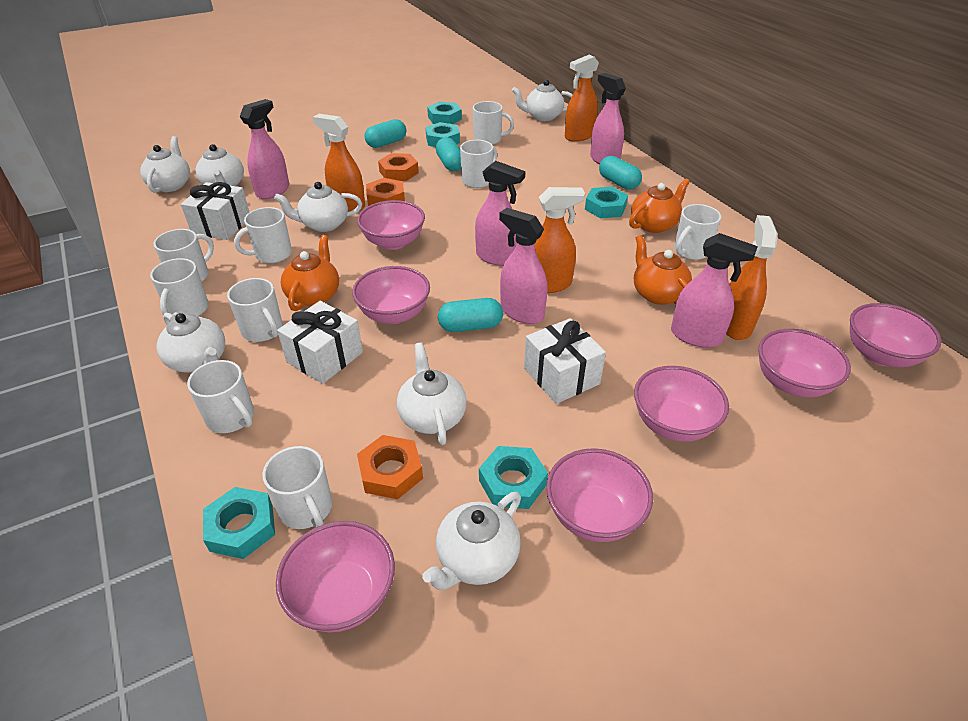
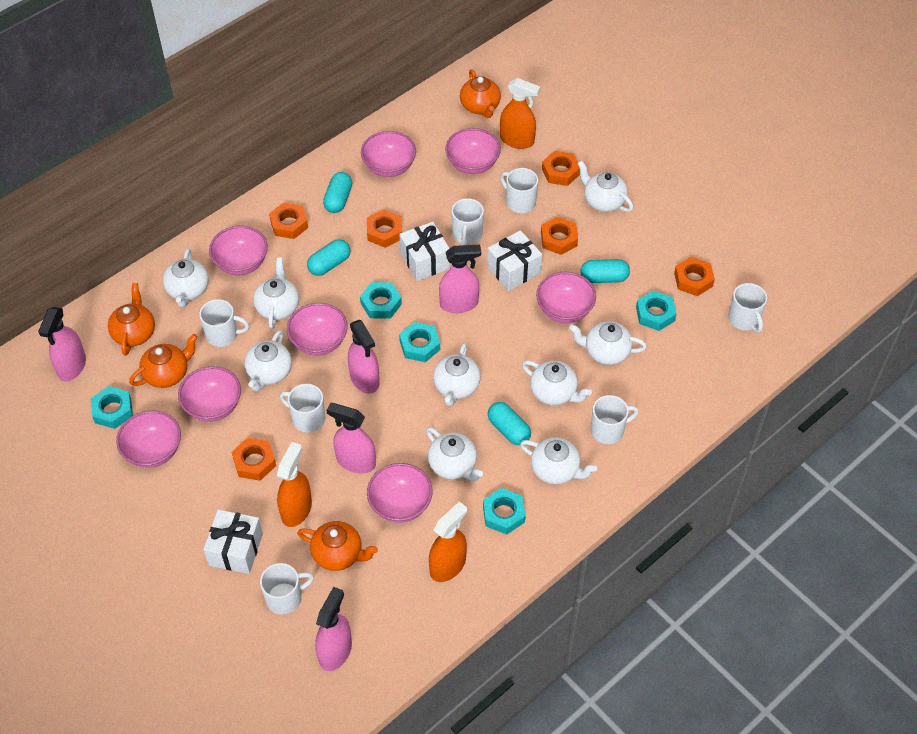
orange nut: [357,435,423,499] [366,178,405,206] [378,153,419,181] = 3 -> [231,438,276,481] [269,202,308,239] [367,209,402,248] [541,216,578,255] [542,151,580,186] [674,257,715,296] = 6
orange spray bottle: [313,114,365,212] [535,187,585,293] [565,55,599,142] [726,215,778,340] = 4 -> [277,442,312,527] [429,501,467,582] [500,78,540,149] = 3
orange teapot: [281,235,339,311] [629,178,690,233] [634,235,692,305] = 3 -> [108,283,155,356] [129,334,198,388] [297,521,378,571] [460,69,501,118] = 4
pink bowl: [276,521,395,632] [352,266,430,324] [357,200,425,250] [546,448,653,542] [634,366,729,442] [758,329,851,397] [850,303,942,367] = 7 -> [116,410,181,468] [178,366,241,422] [209,226,268,275] [287,303,348,356] [361,131,416,177] [367,463,433,523] [445,128,501,174] [536,272,596,323] = 8
white mug: [150,258,209,316] [154,229,214,282] [187,360,254,433] [227,278,283,342] [234,207,292,263] [263,446,332,529] [460,140,497,188] [473,101,514,145] [674,204,721,260] = 9 -> [199,299,249,347] [260,563,314,615] [280,384,325,433] [452,198,484,245] [500,168,538,213] [591,395,639,444] [728,283,767,333] = 7
white teapot: [140,136,190,193] [157,313,225,373] [196,144,244,186] [274,182,362,232] [397,343,467,445] [422,492,521,590] [512,80,573,121] = 7 -> [163,248,209,308] [244,330,292,391] [253,257,299,329] [426,427,483,481] [433,343,481,407] [520,437,597,485] [522,360,592,405] [569,321,647,365] [577,160,633,212] = 9

